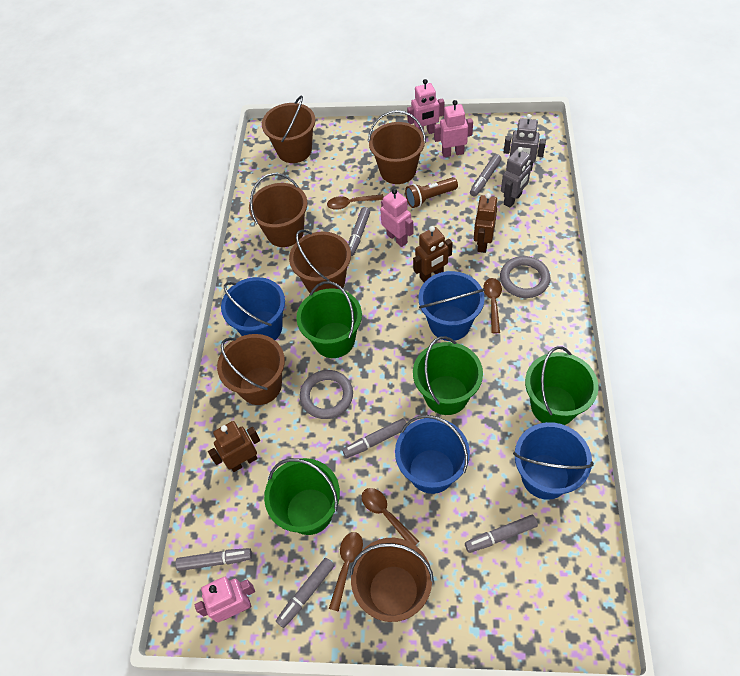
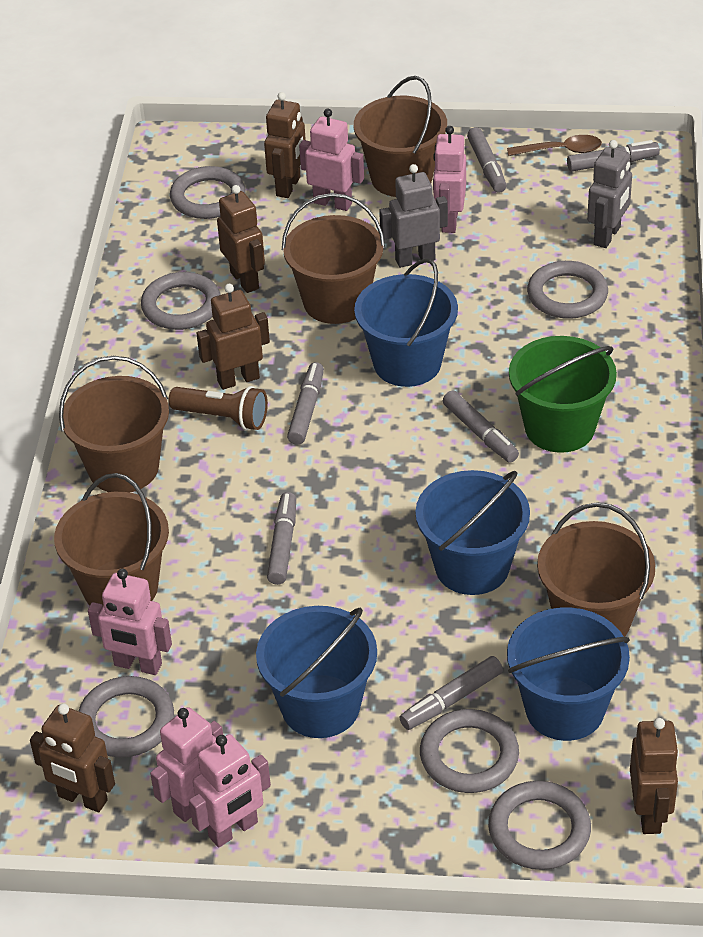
brown bucket: [217,334,285,405] [249,173,307,247] [262,95,316,163] [289,229,351,293] [350,538,434,622] [368,110,426,184] = 6 -> [54,473,169,606] [59,356,169,493] [282,193,385,324] [354,76,447,197] [537,502,655,637] = 5
brown robot: [208,421,260,472] [413,226,453,282] [474,193,497,253] = 3 -> [30,703,115,812] [197,284,270,390] [217,185,265,293] [264,92,306,198] [630,718,679,834] = 5
brown spoon: [327,194,384,210] [329,532,363,612] [361,488,419,545] [483,278,502,333] = 4 -> [507,135,602,156] = 1
green bucket: [264,458,340,535] [296,281,362,358] [413,336,483,415] [525,346,599,425] = 4 -> [509,336,617,453] = 1
grey ring: [300,370,353,419] [500,256,550,298] = 2 -> [79,676,174,757] [141,272,220,330] [170,166,246,219] [420,709,519,793] [488,781,591,870] [527,261,608,319] = 6
pink robot: [195,577,255,623] [380,189,414,247] [407,79,444,134] [434,100,473,157] = 4 -> [88,568,172,675] [150,707,223,822] [189,734,271,848] [299,109,364,211] [433,126,466,233] = 5

